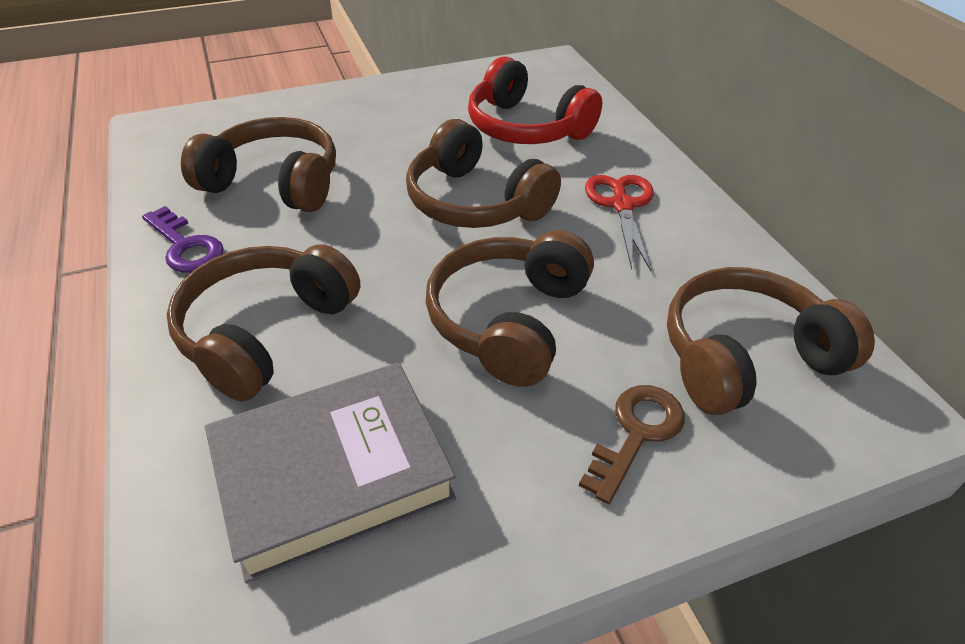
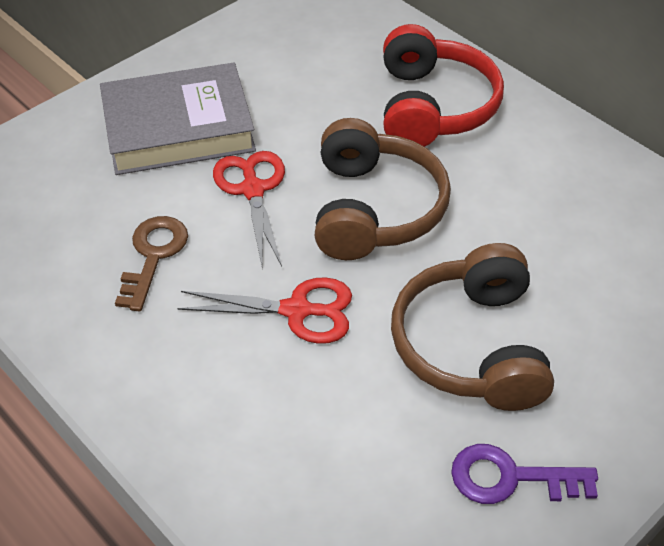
brown headphones: [166,244,360,402] [181,117,336,212] [406,119,561,228] [426,230,594,387] [667,267,875,415] = 5 -> [315,118,451,260] [391,243,554,411] = 2
red scissors: [585,175,654,271] = 1 -> [177,277,352,344] [213,151,285,266] = 2

